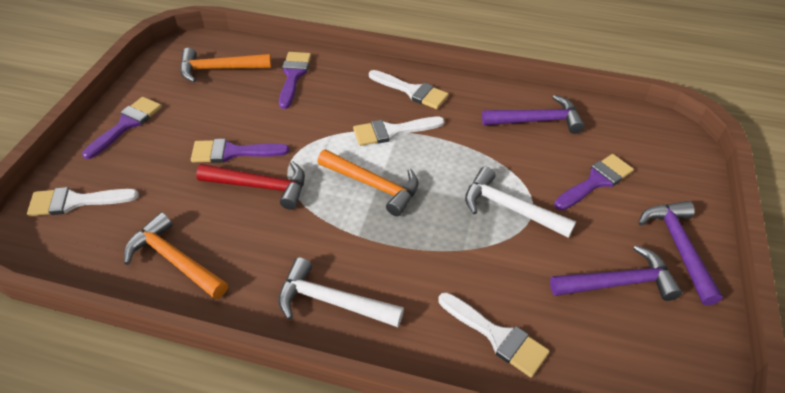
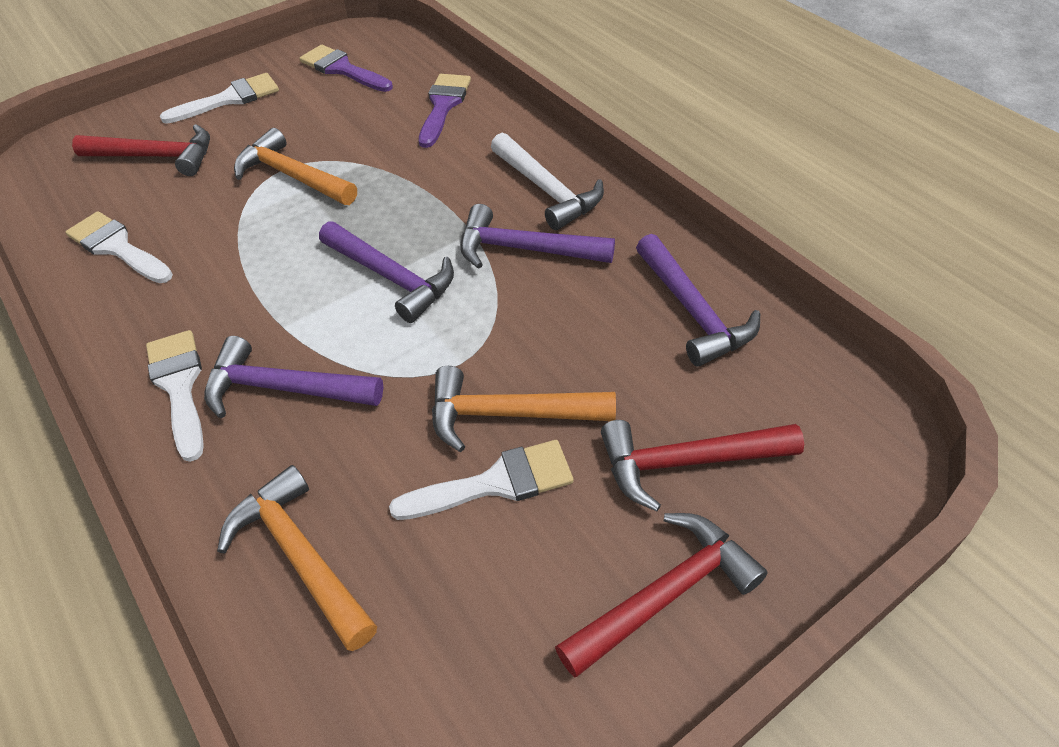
purple brush: [82,97,162,159] [191,139,289,163] [279,52,311,109] [554,154,634,210] = 4 -> [299,45,393,92] [419,74,471,148] = 2
purple hammer: [482,95,585,134] [550,245,682,301] [638,201,723,305] = 3 -> [204,336,383,418] [319,221,454,323] [460,204,615,269] [636,234,760,367] = 4
red hammer: [196,161,305,210] = 1 -> [72,124,210,176] [555,513,768,678] [601,420,804,511] = 3
white hammer: [278,257,404,327] [465,167,576,238] = 2 -> [491,133,604,230] = 1

